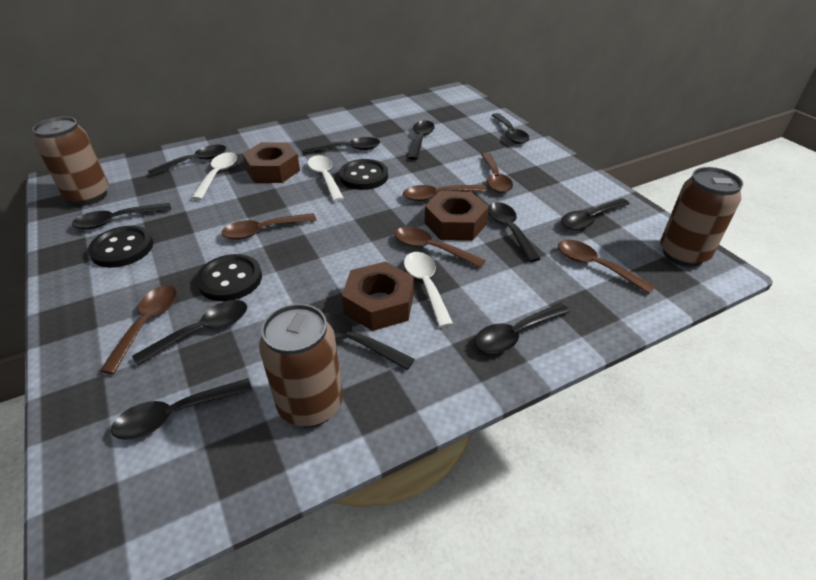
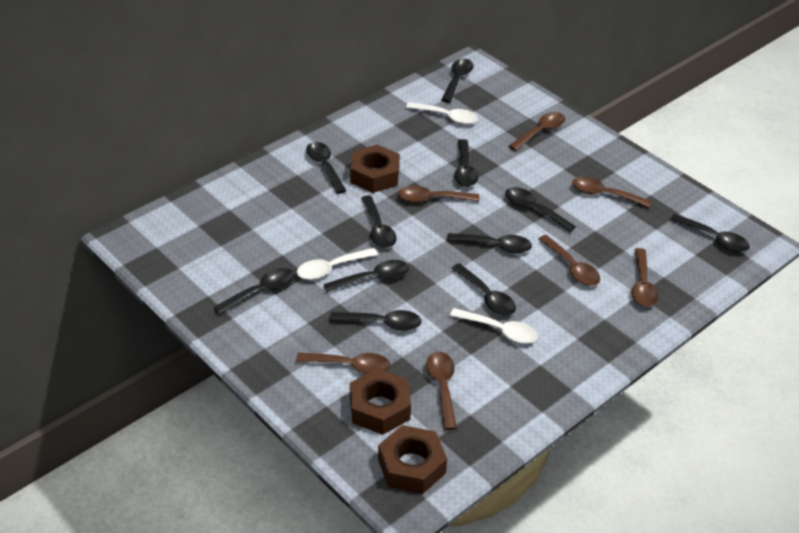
black button: [88,226,153,268] [196,254,262,301] [339,159,388,190] = 3 -> none = 0
brown can: [32,117,109,206] [259,304,343,427] [660,167,743,267] = 3 -> none = 0
brown spoon: [100,285,177,374] [221,213,316,240] [395,227,486,268] [403,185,487,201] [481,153,513,193] [558,240,655,294] = 6 -> [296,353,391,374] [398,186,480,203] [426,352,457,430] [509,112,565,151] [539,235,600,286] [572,177,652,208] [631,248,658,307] = 7

